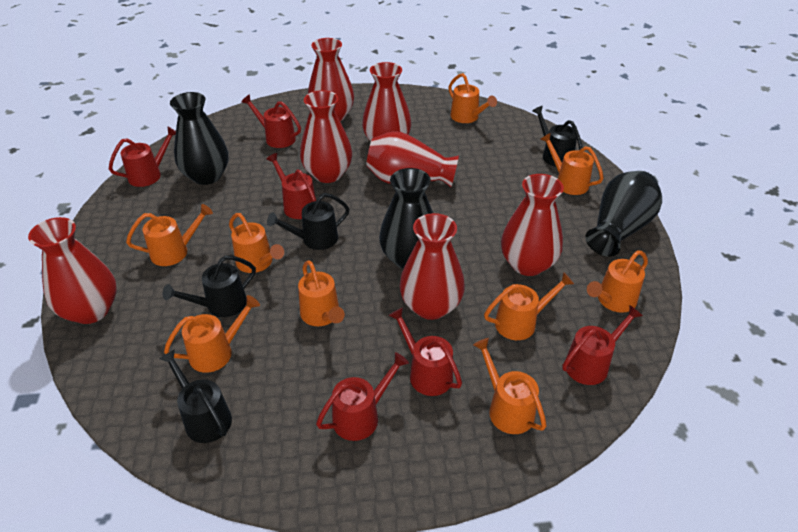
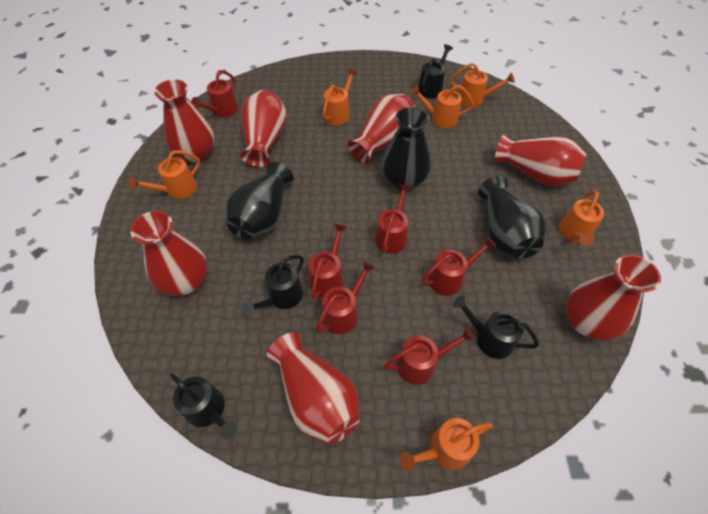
orange watering can: [126,204,213,266] [164,295,260,373] [229,213,284,273] [298,260,345,326] [449,73,497,123] [473,338,547,434] [484,273,574,340] [540,132,604,195] [587,251,648,313] = 9 -> [129,150,200,199] [323,68,357,125] [400,418,493,471] [411,85,474,128] [450,63,515,107] [559,190,604,246] = 6

